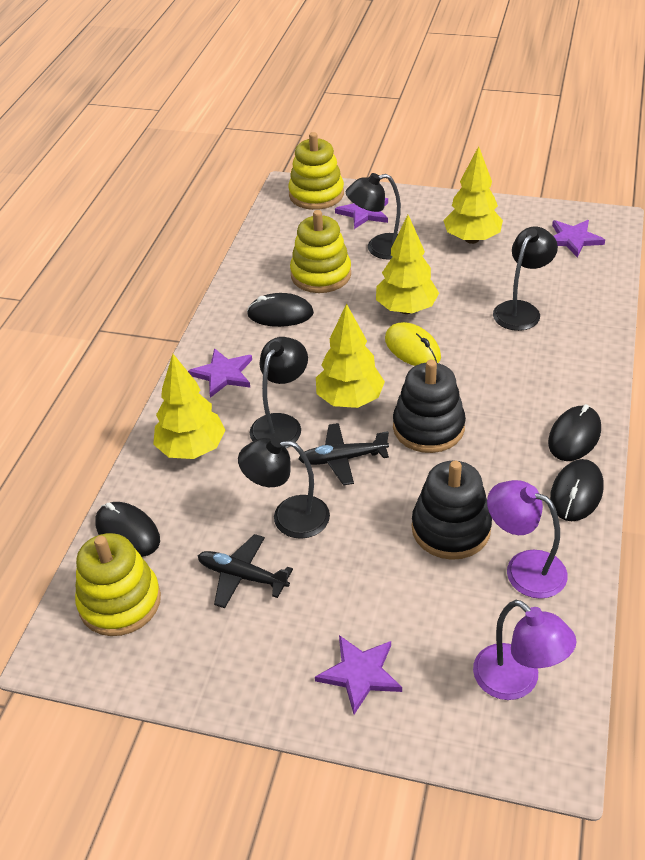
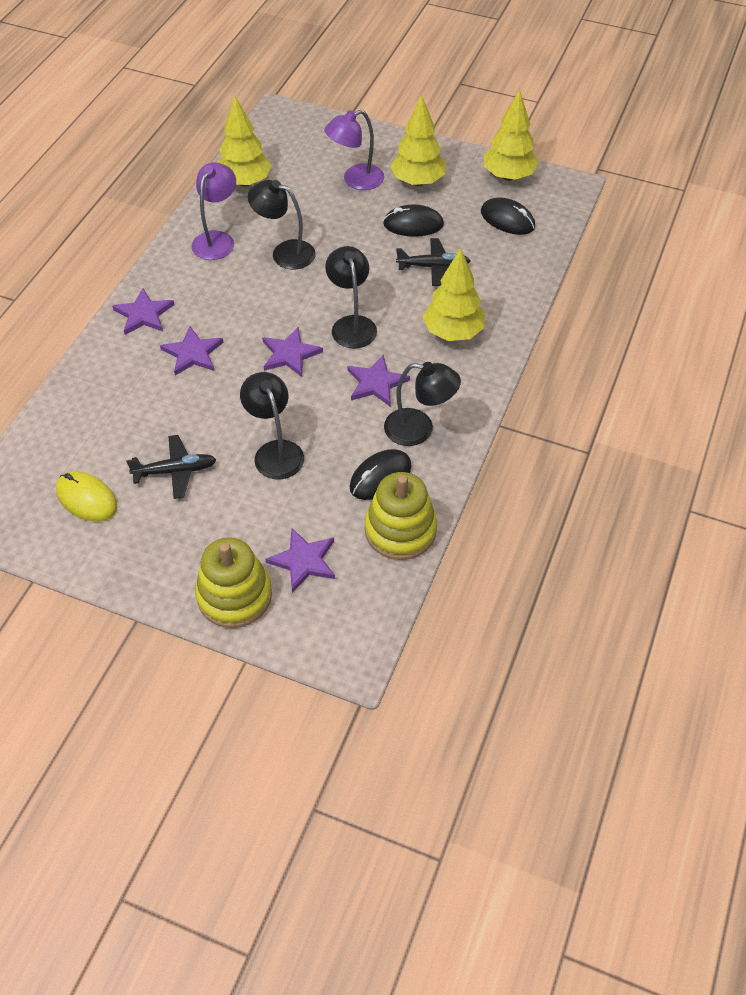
black mouse: [95,502,160,557] [247,293,314,327] [548,404,601,461] [550,459,604,521] = 4 -> [350,449,411,500] [383,205,444,237] [481,197,535,235] = 3
black stacking toy: [393,360,466,453] [412,461,492,560] = 2 -> none = 0
purple star: [188,348,252,398] [315,635,402,715] [335,198,388,229] [552,220,605,258] = 4 -> [112,288,174,335] [160,326,224,376] [262,327,323,377] [265,528,335,593] [347,355,410,406] = 5
yellow stacking toy: [75,533,161,636] [288,132,344,210] [290,210,351,293] = 3 -> [195,537,272,628] [365,472,437,560] = 2

